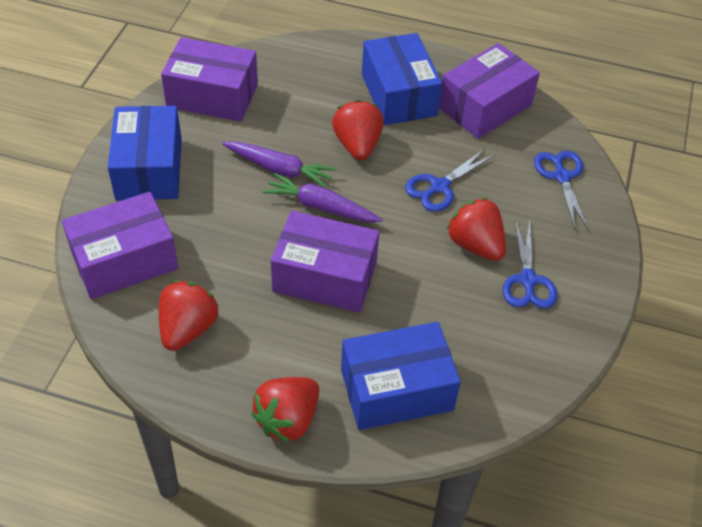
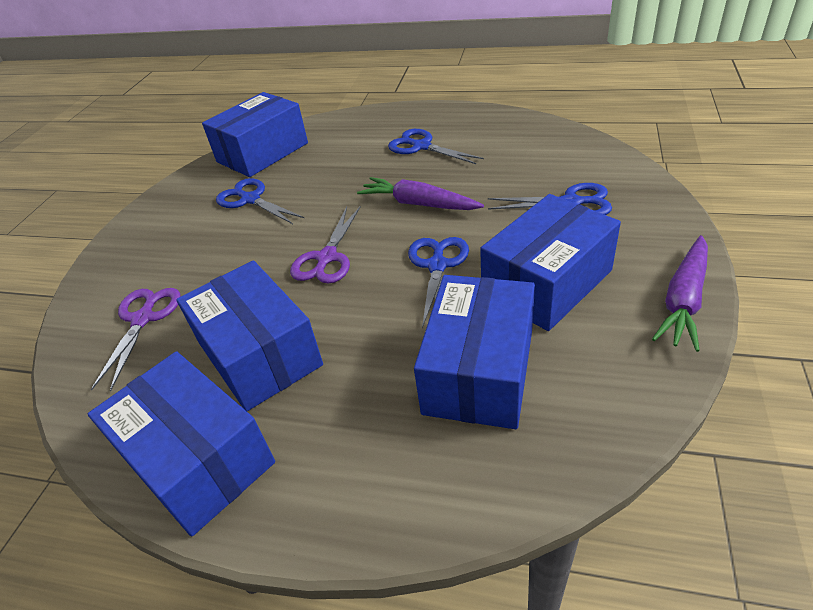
blue box: [108,106,182,201] [341,322,461,430] [362,33,443,125] = 3 -> [88,351,275,537] [176,260,323,411] [202,92,308,177] [414,275,535,429] [480,194,621,331] = 5
blue scissors: [405,148,495,212] [502,219,557,309] [534,151,589,230] = 3 -> [216,178,304,224] [388,129,484,164] [408,237,469,328] [488,183,612,215] = 4
purple box: [62,192,178,300] [161,37,258,122] [271,211,379,312] [439,43,540,139] = 4 -> none = 0
purple scissors: none = 0 -> [91,288,181,392] [290,206,361,284] = 2
red strawberry: [159,281,219,351] [251,377,319,443] [332,100,384,160] [447,198,506,261] = 4 -> none = 0

